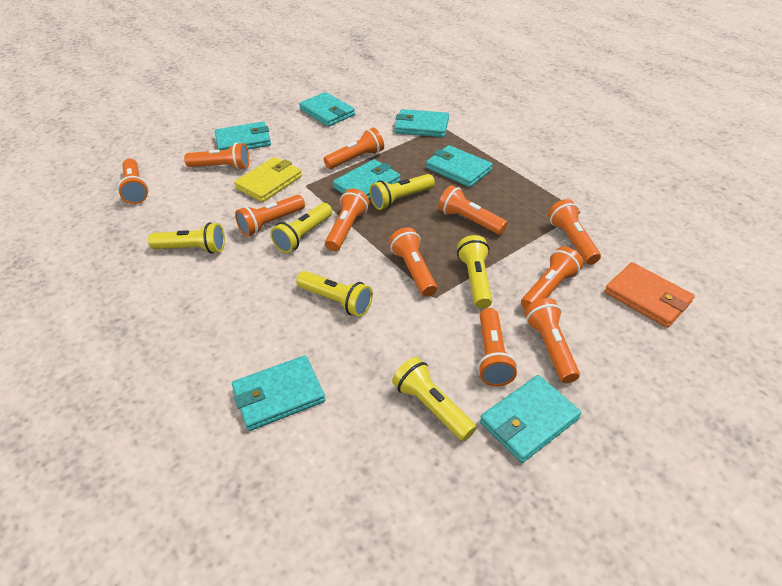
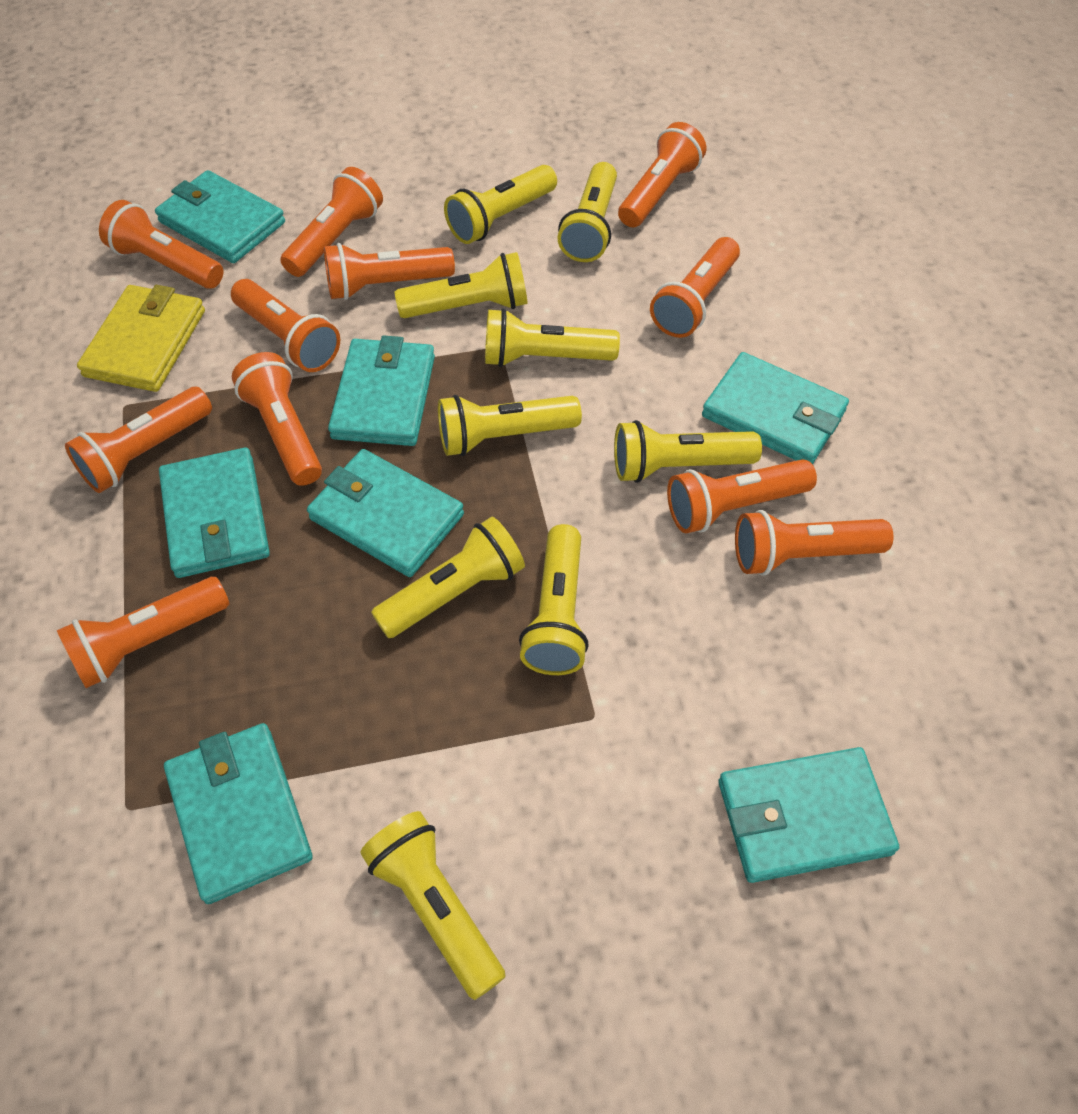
orange wallet: [605,262,695,328] = 1 -> none = 0
yellow flashlight: [148,222,225,254] [271,203,332,253] [296,271,373,317] [370,174,435,210] [392,357,476,441] [457,235,492,308] = 6 -> [360,811,506,1000] [371,517,525,638] [395,252,528,318] [438,395,582,456] [444,165,557,244] [485,308,620,367] [519,524,589,675] [557,162,617,262] [614,420,762,483] = 9

